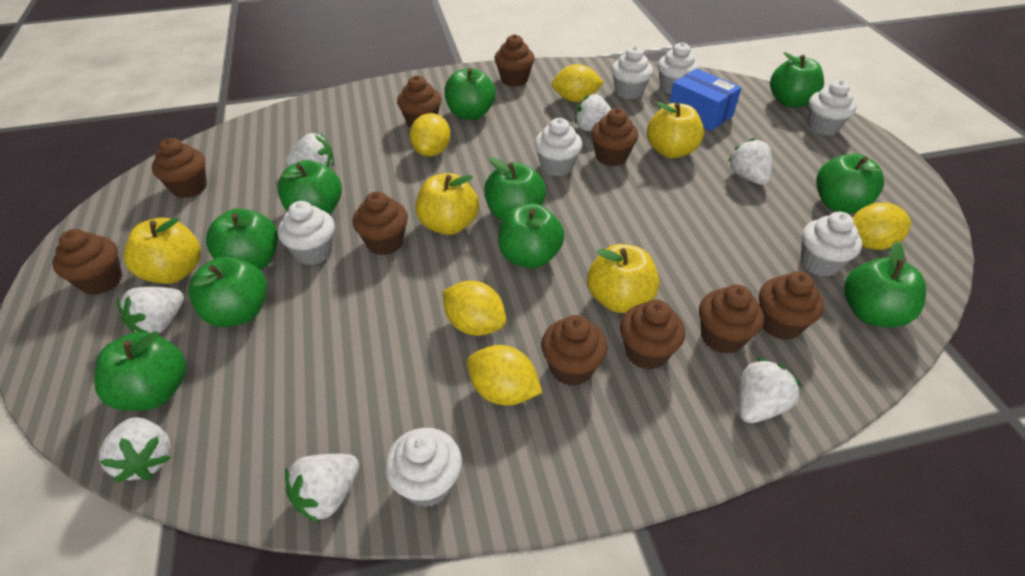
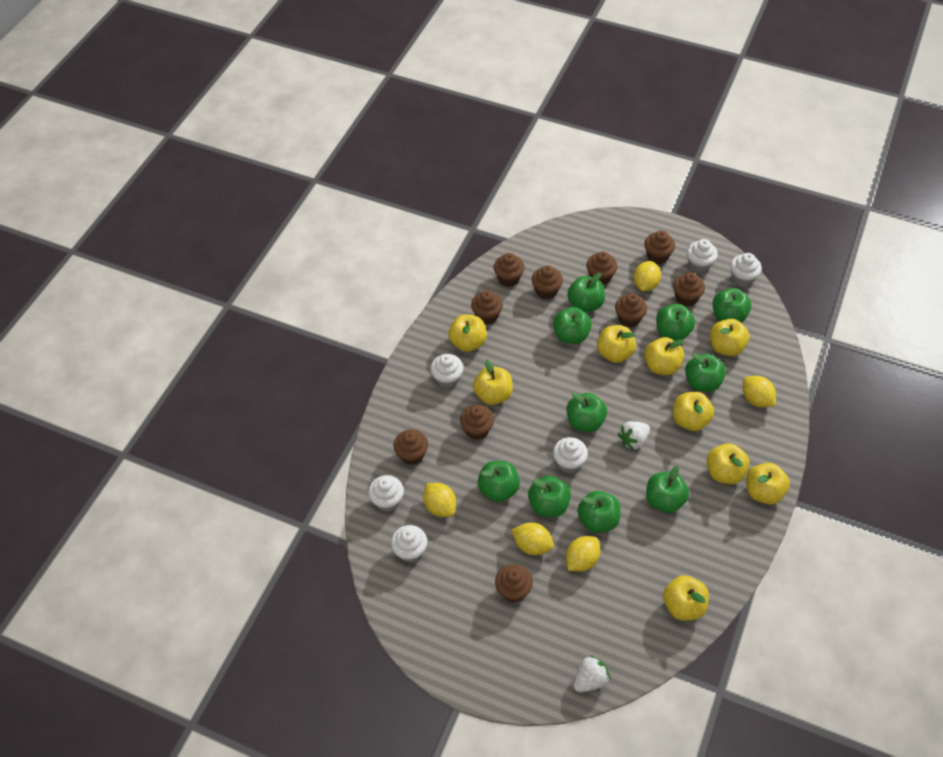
blue box: [669,68,741,131] = 1 -> none = 0
white cupcake: [278,201,335,265] [385,428,462,507] [534,118,582,176] [611,46,653,99] [658,42,699,95] [801,212,862,277] [808,80,856,136] = 7 -> [368,475,404,512] [391,525,427,563] [430,354,463,388] [553,437,588,473] [687,239,718,273] [730,253,762,287] = 6
white strawberry: [99,417,171,483] [117,287,184,333] [285,454,359,523] [286,133,334,168] [575,94,612,131] [728,138,772,185] [739,358,802,423] = 7 -> [574,655,610,692] [618,421,650,450] = 2
yellow apple: [124,218,201,284] [416,173,479,235] [587,244,659,313] [647,102,704,158] = 4 -> [448,315,487,352] [473,359,513,405] [597,325,636,363] [644,337,684,375] [663,575,709,620] [673,392,714,431] [707,443,750,484] [710,319,750,356] [746,463,790,504] = 9

